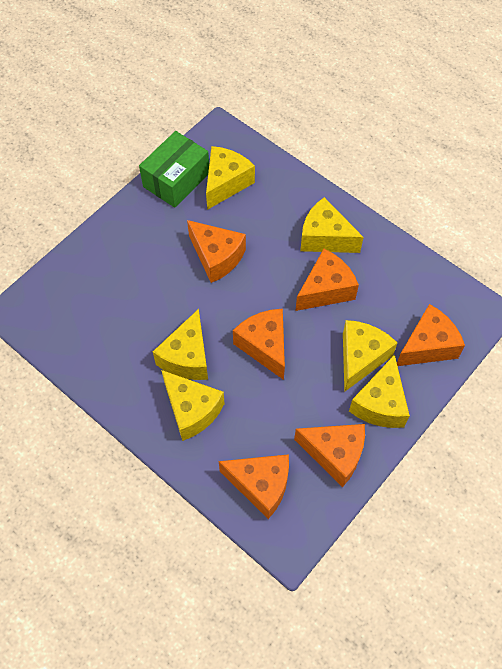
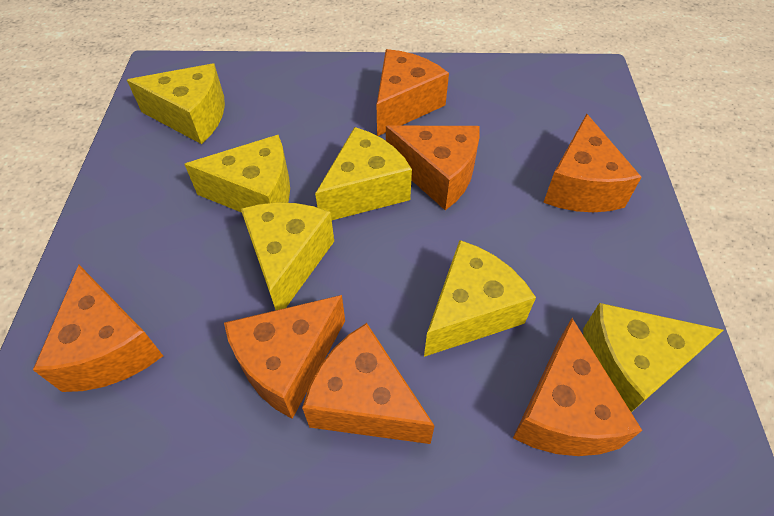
green box: [139,131,209,208] = 1 -> none = 0
orange cheese: [187,220,246,283] [219,454,289,519] [233,309,285,380] [294,424,365,487] [296,249,359,311] [397,304,465,366] = 6 -> [33,265,163,392] [224,295,345,419] [302,323,435,444] [377,49,449,136] [386,126,479,210] [513,318,642,456] [543,114,642,212] = 7

